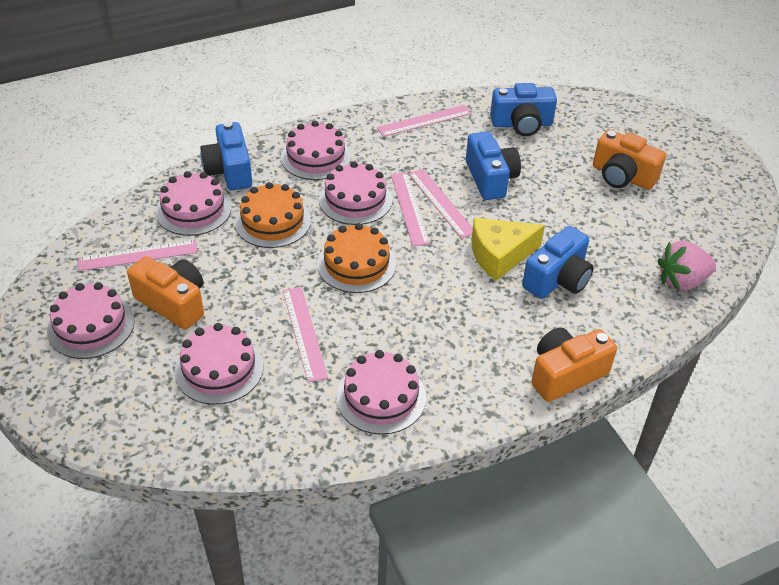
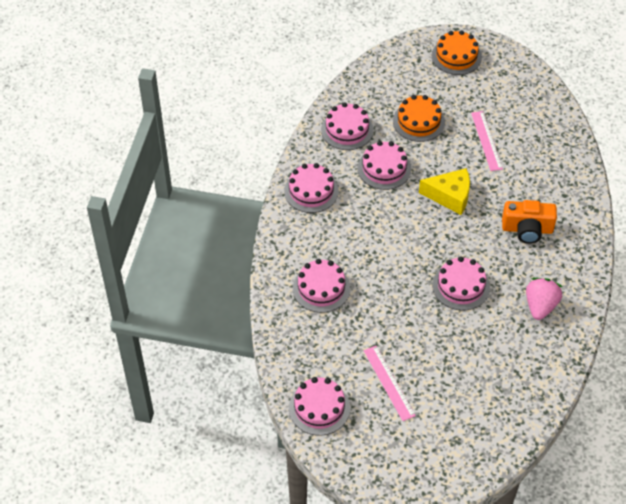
blue camera: [200,121,252,190] [466,132,521,200] [490,83,557,136] [522,226,594,299] = 4 -> none = 0
orange camera: [127,256,204,329] [531,327,617,402] [593,130,666,190] = 3 -> [502,200,557,244] = 1
pink ruler: [78,240,198,271] [283,287,328,382] [377,105,472,137] [391,172,430,246] [409,169,473,238] = 5 -> [364,346,416,421] [471,111,503,171] = 2

